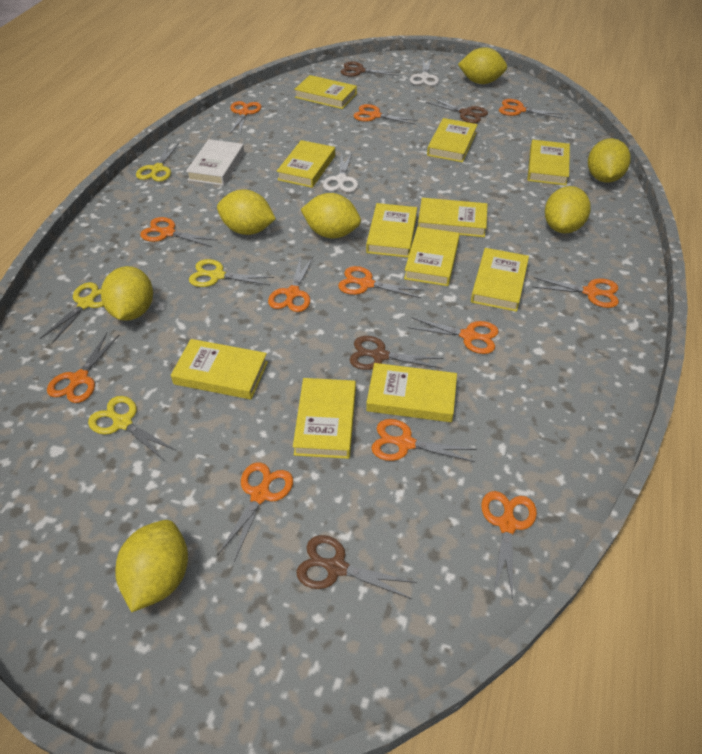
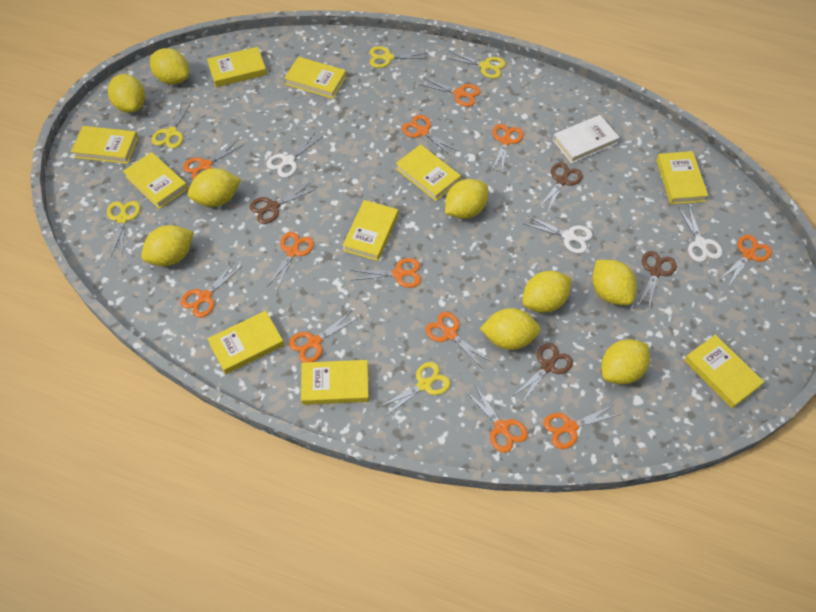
white scissors: [323,152,358,192] [410,58,439,86] = 2 -> [267,133,322,178] [524,215,593,254] [678,205,722,262] = 3
yellow book: [171,339,268,399] [277,140,335,188] [293,378,356,459] [294,75,357,109] [366,203,417,258] [366,363,457,422] [404,227,460,286] [418,198,487,237] [427,118,478,162] [471,248,529,312] [527,140,570,186] = 11 -> [71,126,138,164] [123,152,188,209] [207,47,267,87] [207,311,284,374] [284,57,346,99] [301,360,369,405] [343,200,398,261] [396,144,461,201] [656,151,708,204] [684,335,764,408] = 10
yellow lemon: [101,266,153,321] [115,520,188,612] [217,189,276,235] [301,193,361,238] [458,47,507,84] [545,186,591,234] [588,138,631,183] = 7 -> [108,74,145,113] [141,225,193,266] [150,48,189,85] [188,168,241,207] [445,179,488,219] [480,308,541,350] [522,271,571,313] [592,260,637,305] [602,339,650,384] = 9
yellow scissors: [40,282,104,344] [88,396,177,460] [136,143,179,182] [189,259,274,287] = 4 -> [107,201,140,257] [152,101,192,149] [369,46,428,68] [379,362,450,417] [446,51,506,79] = 5

